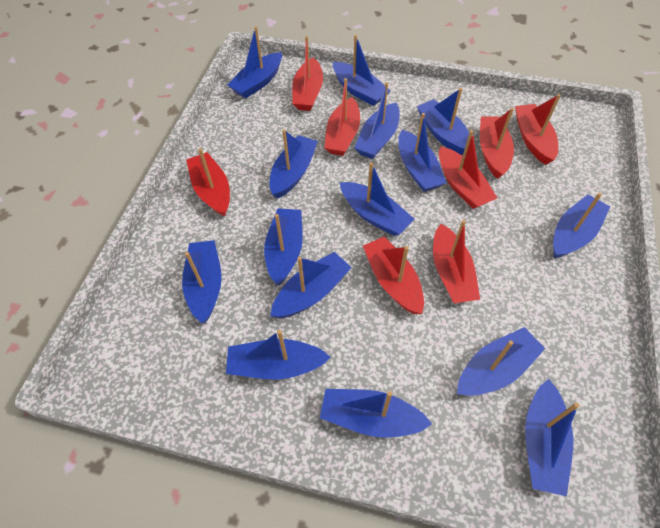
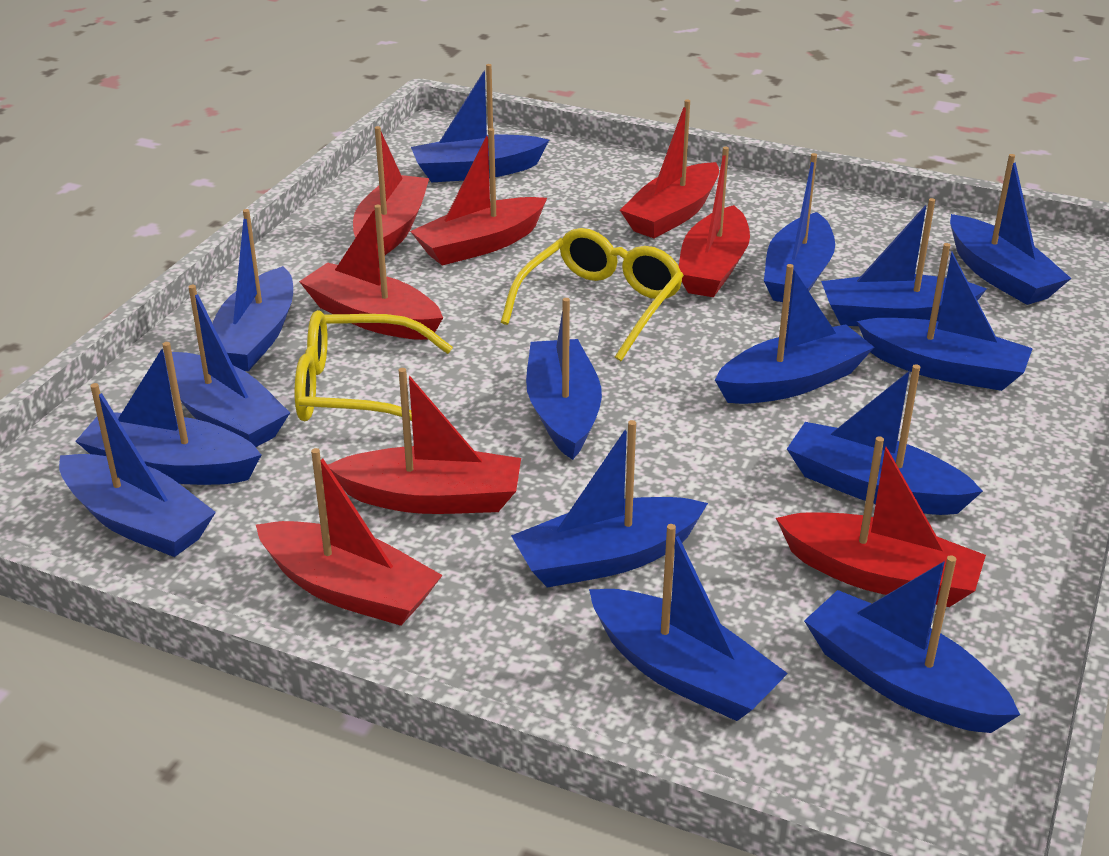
yellow glasses: none = 0 -> [295,310,453,421] [501,228,684,361] = 2

